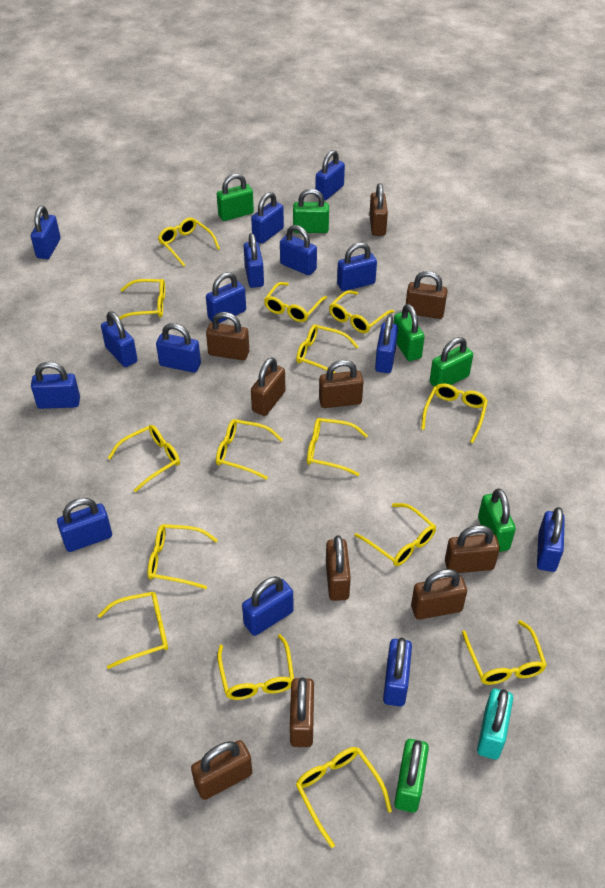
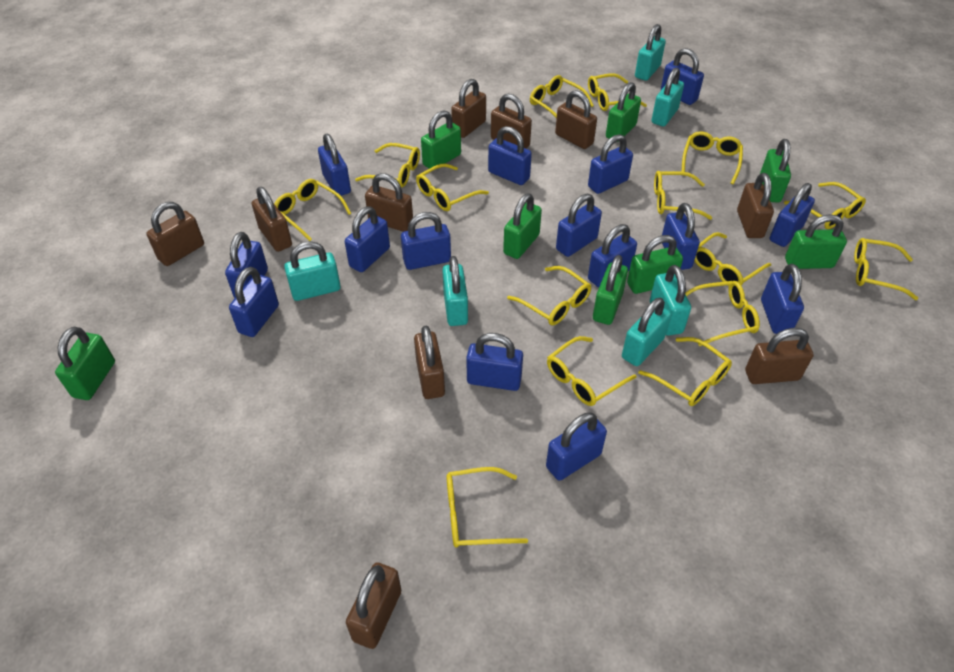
green padlock: [217,173,254,221] [293,189,329,233] [394,304,425,361] [394,739,429,813] [430,337,473,386] [478,488,516,552] = 6 -> [55,327,115,400] [421,110,461,169] [503,193,542,259] [593,255,628,325] [606,82,641,142] [627,235,683,294] [760,139,791,203] [785,214,847,269] = 8
turquoise padlock: [477,689,513,760] = 1 -> [284,241,341,301] [442,256,468,326] [622,298,671,366] [635,24,666,81] [650,265,691,336] [651,67,684,127] = 6

